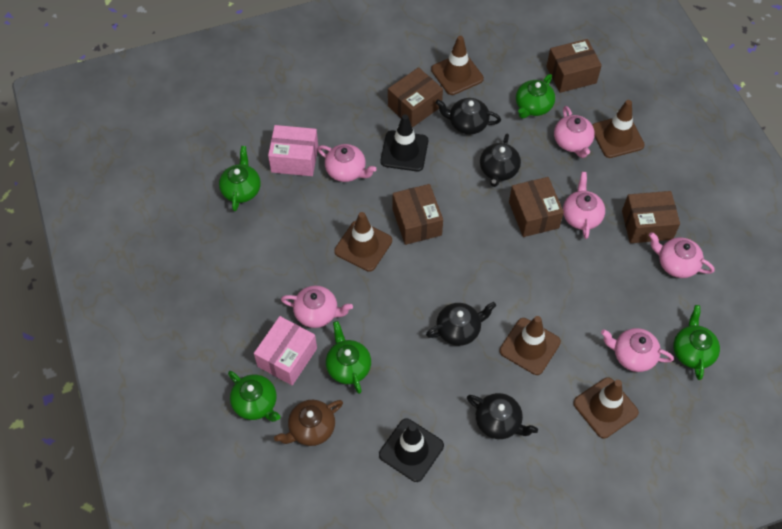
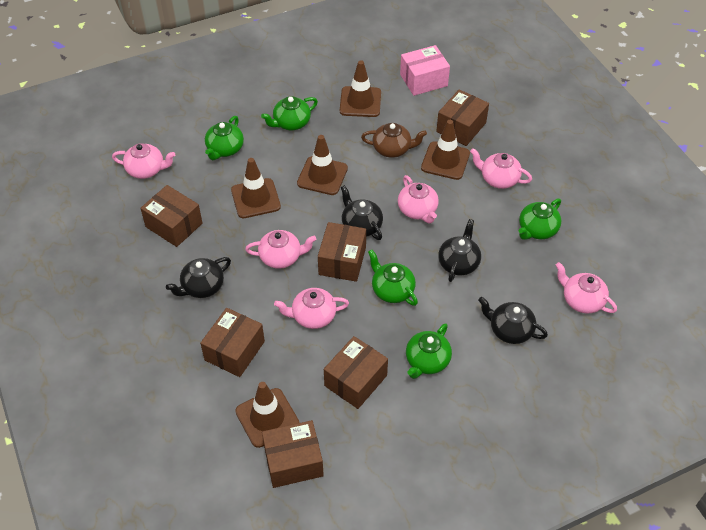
black traffic cone: [379,419,444,482] [380,114,428,171] = 2 -> none = 0
brown box: [388,67,443,128] [393,184,443,245] [509,177,564,237] [547,39,602,93] [622,191,680,243] = 5 -> [140,185,202,247] [200,308,265,377] [262,420,324,488] [318,222,366,282] [324,336,388,409] [436,89,489,146] = 6
pink box: [254,316,317,385] [268,125,318,176] = 2 -> [400,45,450,96] = 1

